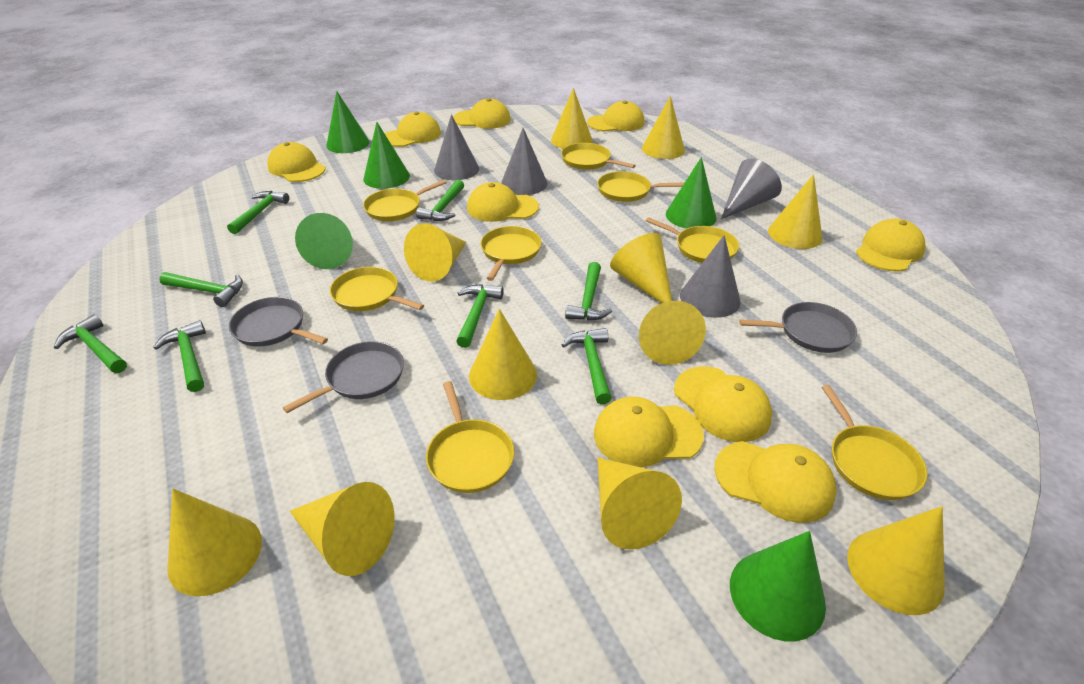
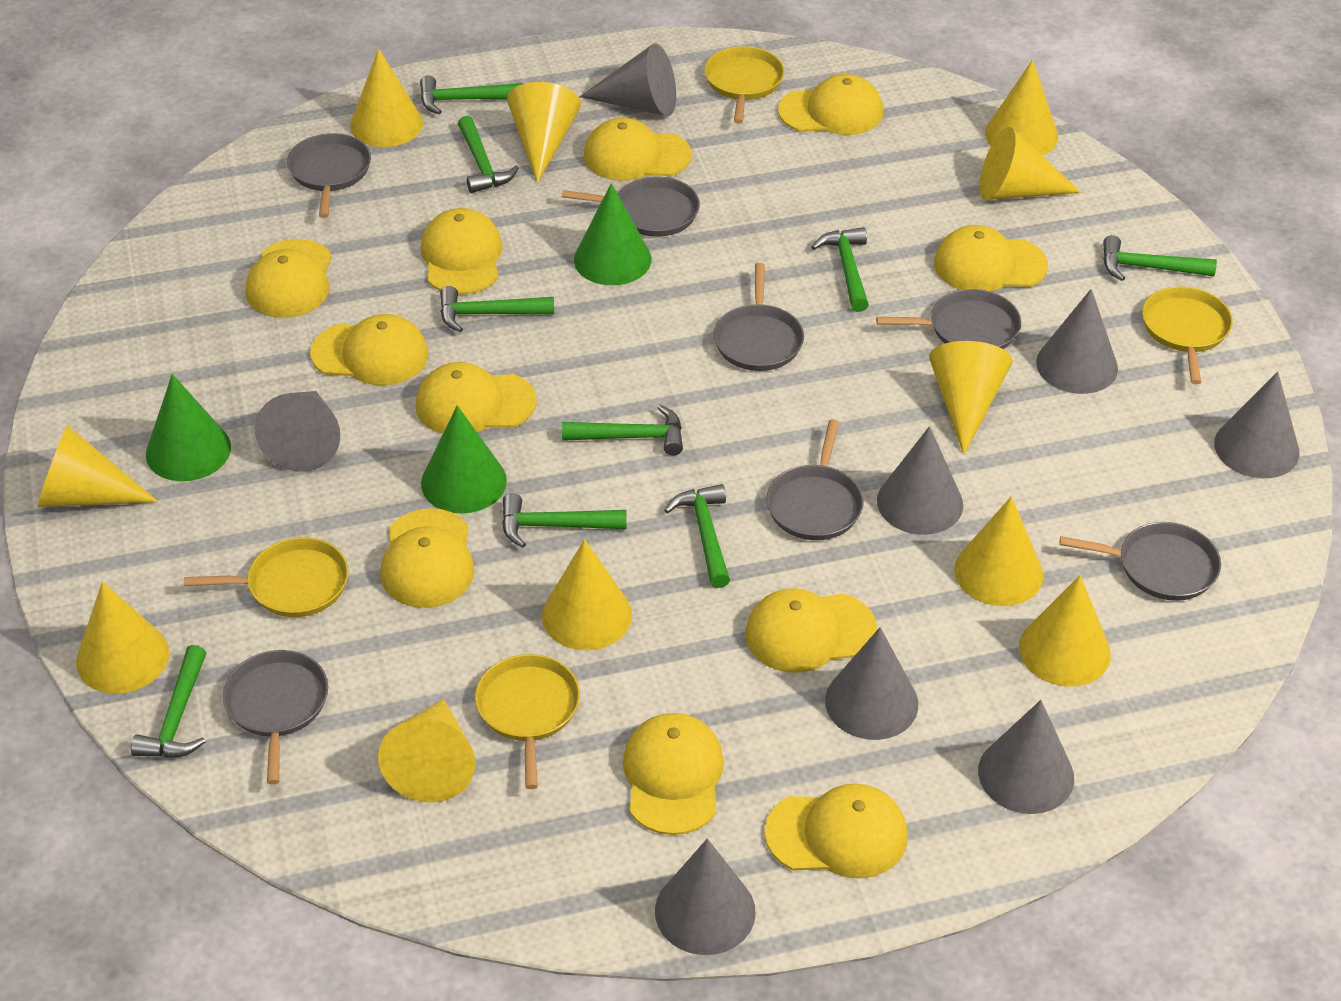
green cone: [295,213,353,269] [326,91,369,153] [363,122,410,189] [666,157,717,229] [730,531,826,642] = 5 -> [146,374,231,481] [421,405,507,513] [574,183,651,285] = 3
green hammer: [54,314,127,373] [153,320,206,392] [159,272,243,307] [227,191,289,234] [416,180,464,221] [456,284,504,348] [562,328,612,404] [565,262,612,321] = 8 -> [131,645,206,758] [420,75,523,114] [440,286,554,332] [458,116,519,193] [502,493,626,548] [562,405,683,455] [664,484,730,588] [811,227,869,312] [1103,235,1217,281] = 9
grey cone: [434,114,479,180] [501,128,547,195] [680,235,741,318] [721,158,782,219] = 4 -> [255,391,340,472] [579,43,676,116] [655,838,756,955] [825,627,918,740] [877,426,963,535] [978,700,1074,814] [1036,289,1118,394] [1214,371,1299,478] = 8
grey pan: [229,297,328,347] [283,341,404,413] [739,302,857,353] = 3 -> [223,650,328,784] [287,133,371,218] [562,177,700,237] [714,263,804,371] [766,419,864,540] [876,289,1021,349] [1059,522,1221,601] = 7
yellow cap: [267,142,326,182] [385,112,441,147] [453,98,511,129] [467,182,539,222] [587,101,644,132] [594,397,704,467] [674,366,772,442] [714,441,837,523] [856,219,926,271] = 9 -> [246,239,332,318] [310,314,429,385] [380,508,475,608] [415,362,537,434] [421,208,503,295] [584,118,692,181] [623,713,724,835] [745,588,877,673] [765,784,908,878] [778,74,883,135] [934,225,1048,291] = 11
yellow pan: [330,267,424,311] [363,180,447,221] [426,381,514,493] [480,226,541,281] [561,143,636,170] [597,171,684,202] [646,217,739,263] [821,385,928,500] = 8 -> [184,537,349,617] [475,654,580,789] [704,46,784,124] [1142,286,1233,384] = 4

